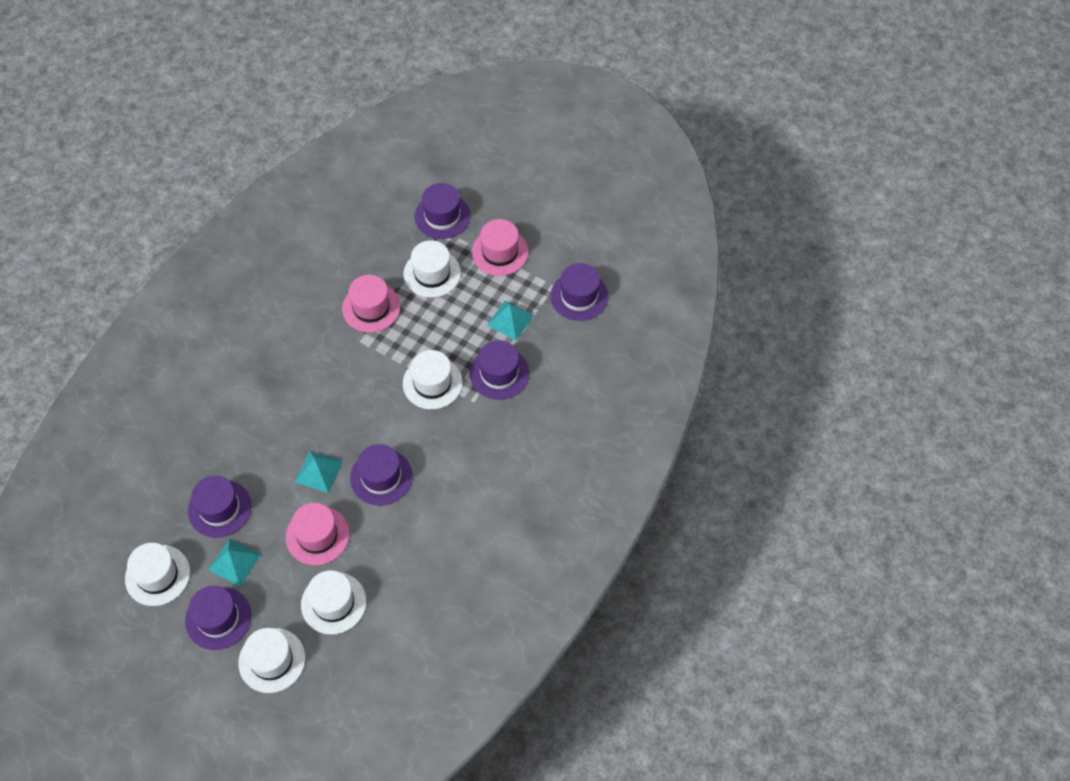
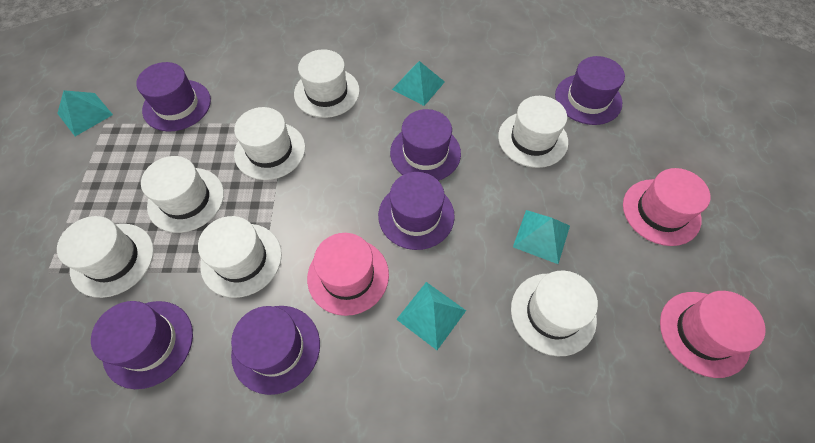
turquoise pyramid: [208,538,261,586] [295,451,343,493] [487,301,534,340] = 3 -> [57,90,113,136] [392,61,445,106] [396,282,466,350] [513,210,570,264] = 4
white hat: [125,543,190,606] [238,628,305,693] [301,570,366,635] [403,240,461,298] [403,350,463,409] = 5 -> [57,216,154,298] [141,156,224,233] [198,216,282,298] [234,107,305,180] [294,49,360,118] [498,96,568,168] [511,270,598,356] = 7

